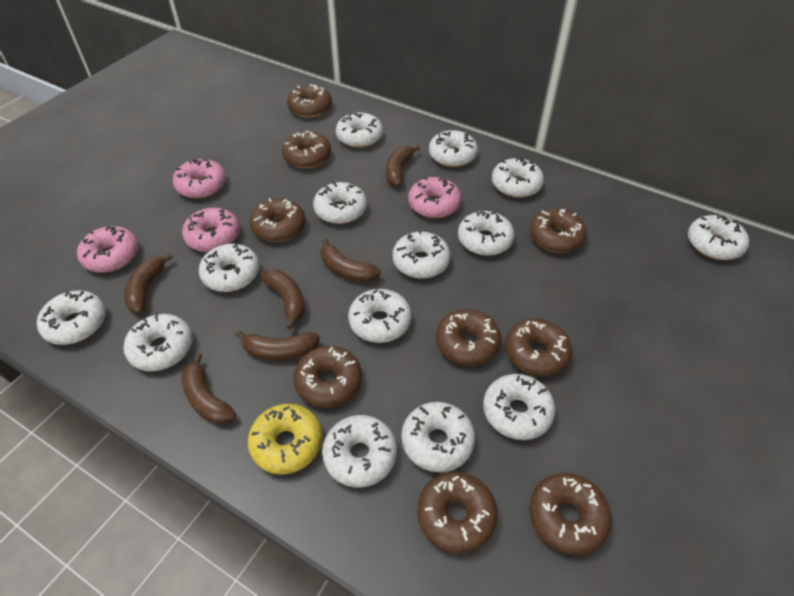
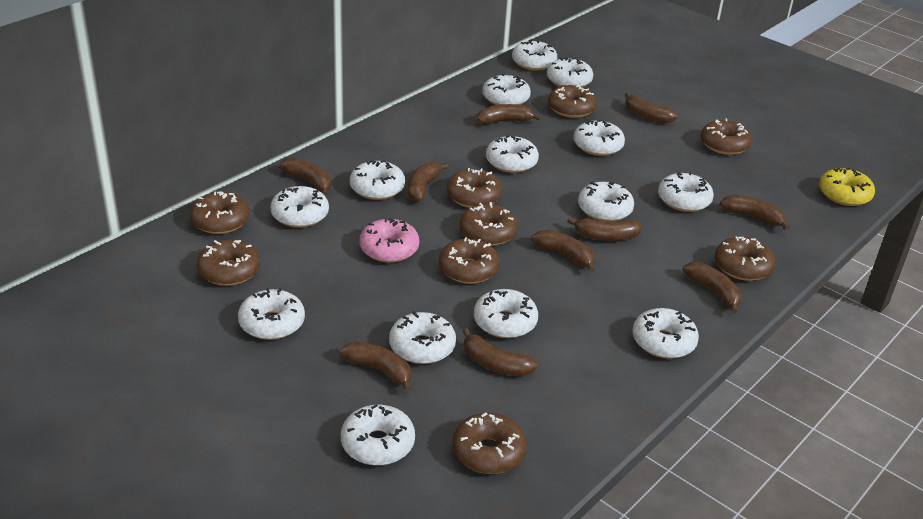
brown banana: [124,253,173,313] [182,353,236,424] [235,330,320,361] [261,269,305,330] [321,238,381,282] [386,145,420,187] = 6 -> [279,158,331,196] [339,342,412,392] [408,162,449,202] [462,328,538,376] [477,104,541,125] [531,230,595,272] [567,217,642,241] [625,92,678,124] [682,262,742,314] [720,195,790,230] = 10
pink donut: [77,226,139,273] [173,159,226,198] [182,208,240,252] [408,177,461,218] = 4 -> [359,218,419,263] = 1

